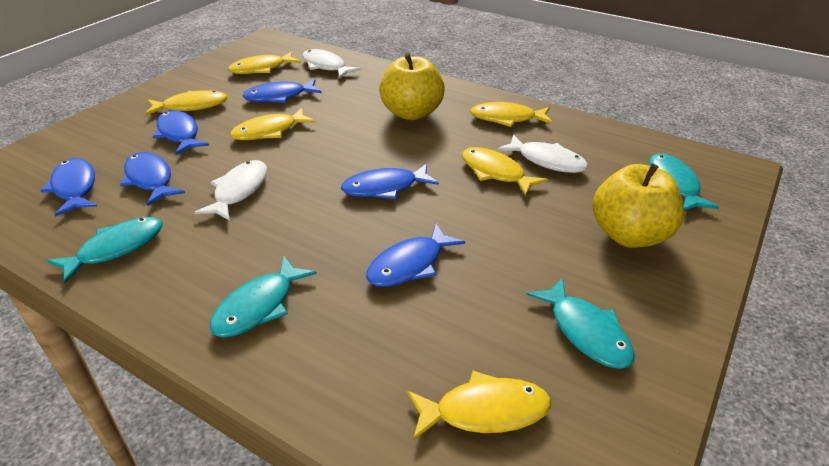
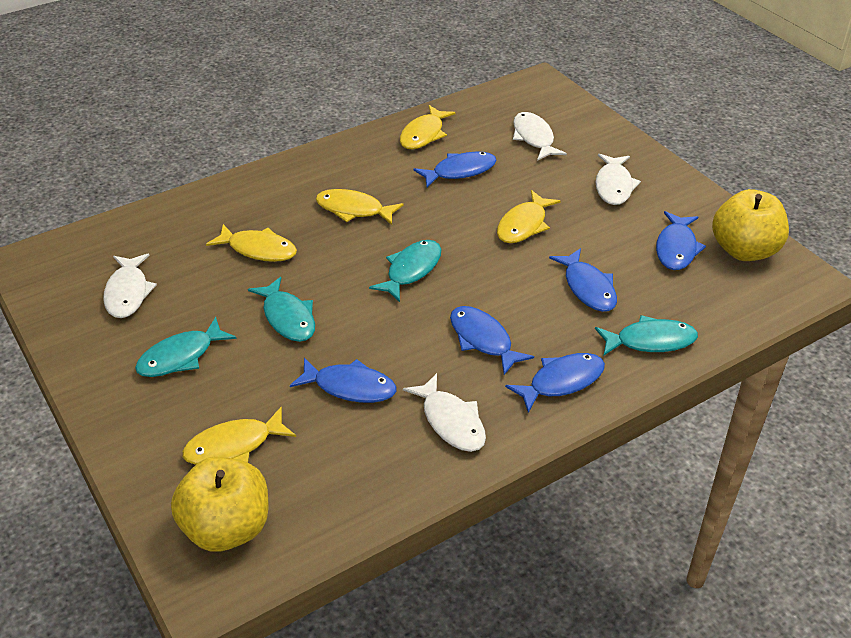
white fish: [195,160,267,221] [302,49,361,78] [497,134,588,173] = 3 -> [103,254,157,318] [403,373,486,452] [513,112,567,161] [596,154,641,205] = 4
yellow fish: [145,90,228,115] [228,52,301,74] [230,108,316,140] [407,371,551,441] [462,147,548,196] [470,102,552,127] = 6 -> [182,406,296,465] [206,224,297,262] [316,189,404,225] [400,105,456,149] [497,190,561,243] = 5

